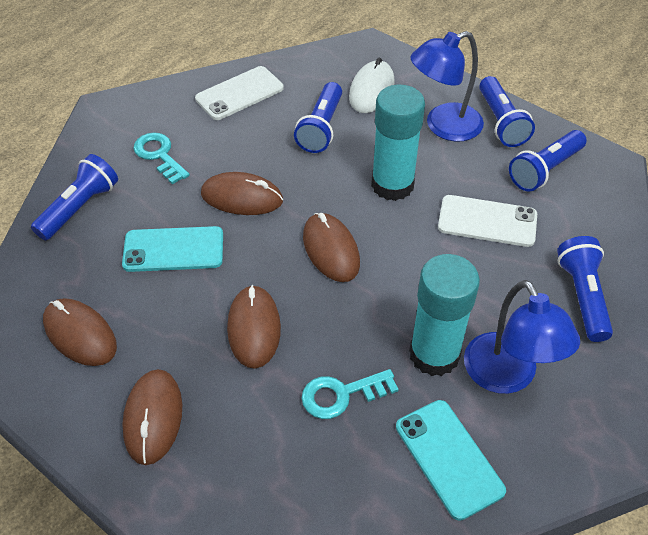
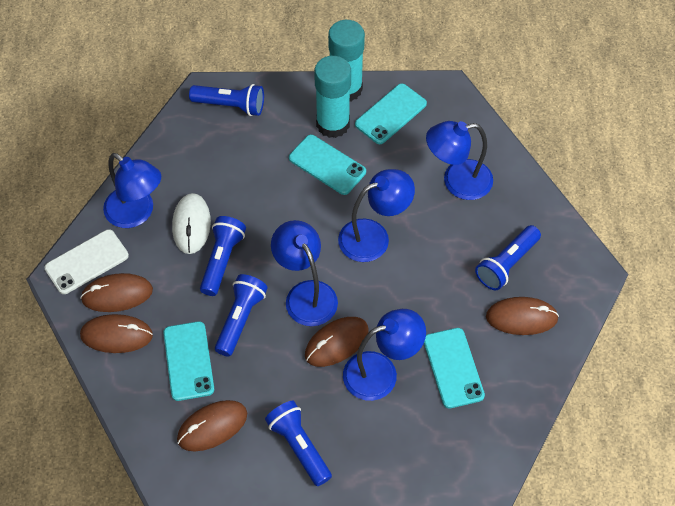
blue lamp: [411,31,484,142] [464,280,580,394] = 2 -> [103,153,161,228] [271,220,338,326] [338,169,415,262] [343,309,426,401] [426,121,493,200] = 5
turquoise key: [133,133,190,184] [301,369,399,419] = 2 -> none = 0
turquoise phone: [122,226,223,272] [396,400,506,521] = 2 -> [163,321,214,401] [289,135,366,195] [355,83,427,144] [424,328,485,409] = 4
white phone: [195,66,284,120] [438,195,537,247] = 2 -> [44,229,129,294] = 1

